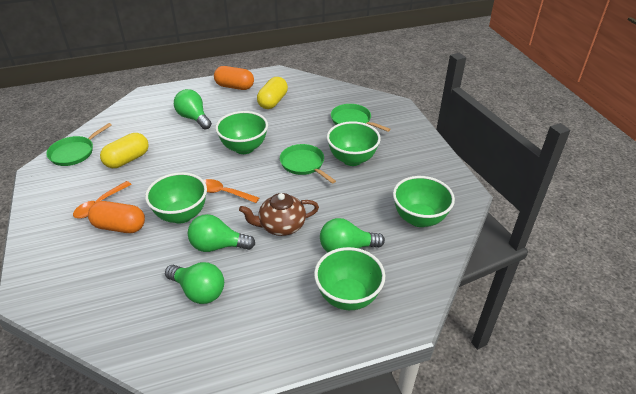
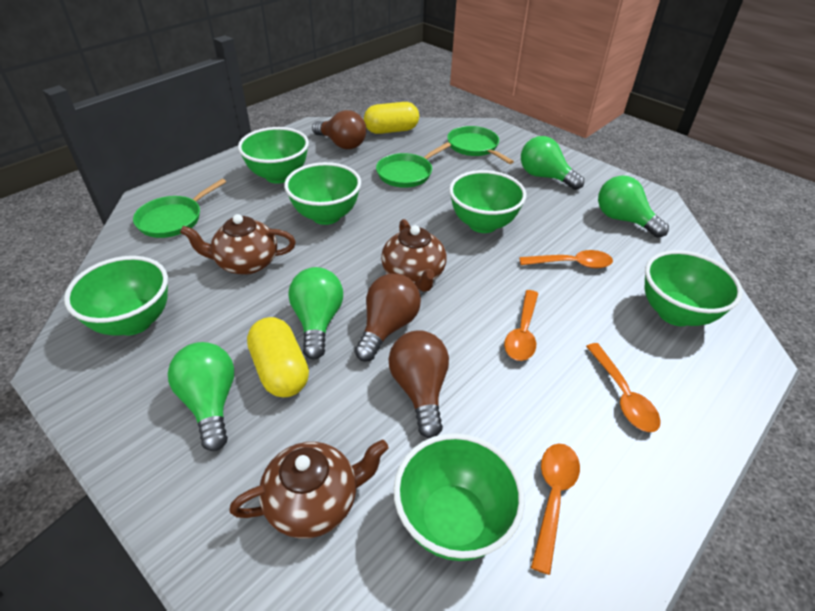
brown light bulb: none = 0 -> [312,110,366,149] [355,273,421,362] [388,330,449,438] = 3
brown teapot: [239,193,319,236] = 1 -> [180,214,296,275] [229,440,389,539] [381,219,447,292] = 3
green bowl: [145,172,207,224] [215,111,268,154] [314,247,385,310] [327,121,381,166] [393,176,455,227] = 5 -> [64,256,168,336] [238,127,309,184] [284,162,361,225] [394,433,525,561] [449,170,526,233] [645,250,743,326] = 6
orange capsule: [88,201,145,233] [214,66,254,90] = 2 -> none = 0
orange spoon: [73,181,132,218] [204,179,259,203] = 2 -> [504,290,538,361] [519,250,613,268] [531,443,580,575] [586,343,661,432] = 4

